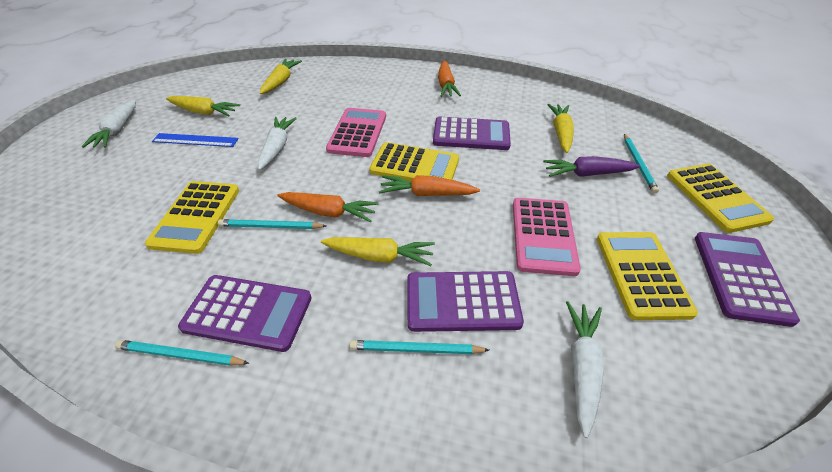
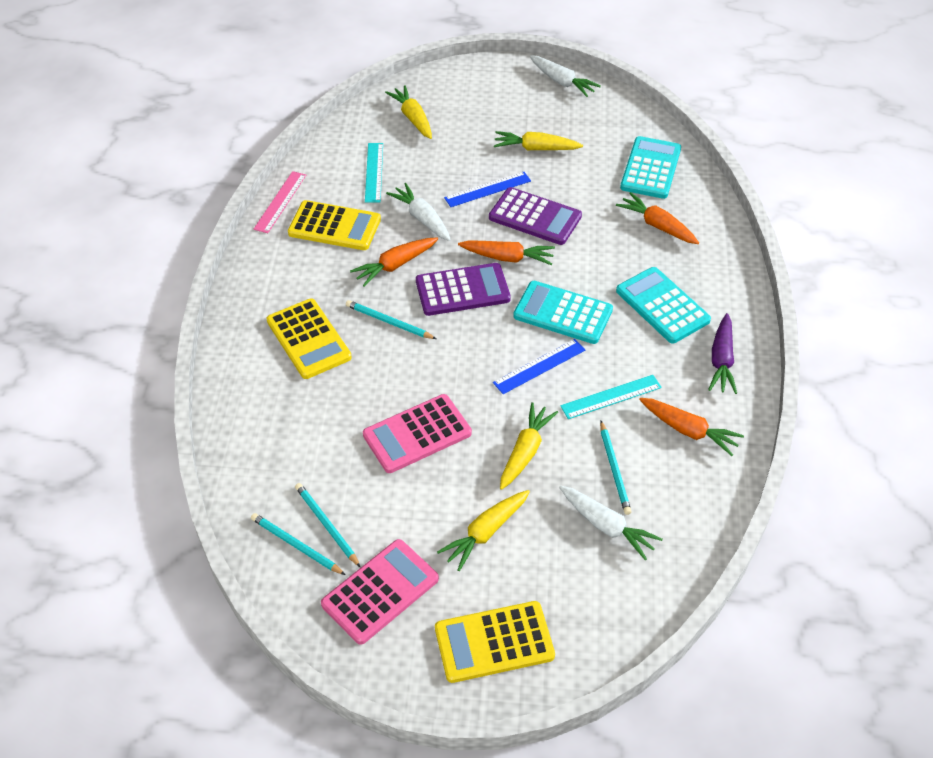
blue ruler: [152,133,239,147] = 1 -> [444,172,531,207] [493,339,585,394] = 2
orange carrot: [277,192,379,222] [379,175,480,196] [438,61,461,97] = 3 -> [350,238,438,287] [458,240,555,265] [616,192,699,244] [639,398,744,456] = 4
pink ruler: none = 0 -> [253,171,306,233] = 1
purple calculator: [178,275,312,352] [407,271,524,332] [433,117,511,150] [695,232,800,327] = 4 -> [416,263,511,316] [489,187,582,245] = 2
turquoise calculator: none = 0 -> [513,281,613,344] [616,267,711,343] [620,136,681,199] = 3
turquoise ruler: none = 0 -> [365,143,383,203] [560,375,662,419] = 2
yellow calculator: [145,181,239,254] [369,142,459,181] [597,232,698,320] [667,163,774,233] = 4 -> [266,299,352,379] [288,200,381,250] [435,601,555,683] = 3

